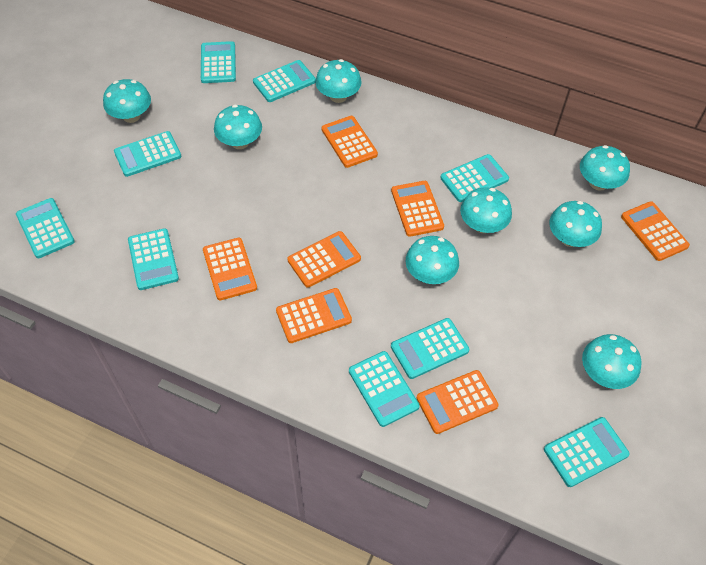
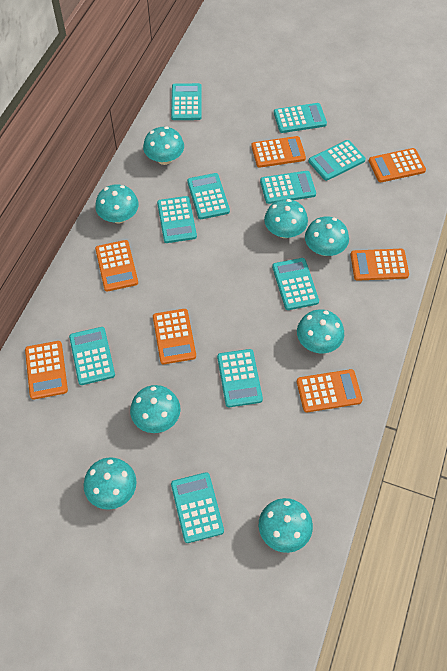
turquoise calculator: [16,198,75,258] [114,131,181,177] [128,228,179,290] [201,41,236,83] [253,60,316,102] [349,351,420,427] [391,318,469,379] [440,154,509,202] [544,417,630,487] = 9 -> [69,327,115,385] [157,196,197,243] [171,83,202,120] [171,472,224,543] [187,173,230,219] [217,349,263,407] [260,171,316,204] [272,258,319,310] [274,103,327,133] [309,140,366,181] = 10

